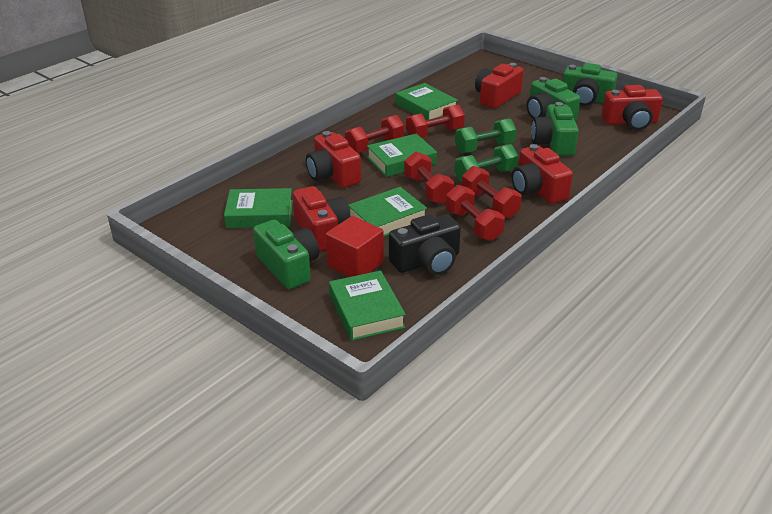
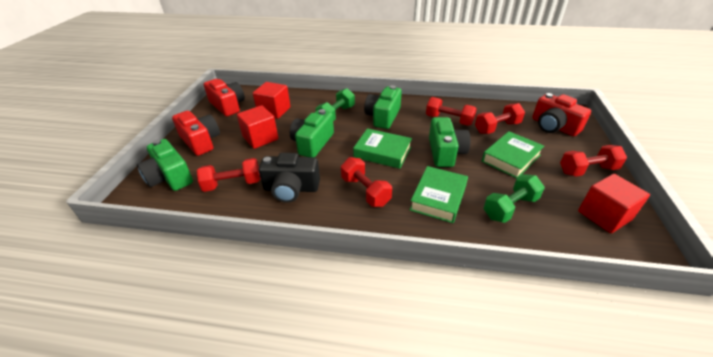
green book: [224,188,293,228] [329,270,406,341] [348,187,427,237] [367,134,437,177] [396,83,458,120] = 5 -> [353,128,412,169] [410,166,468,223] [482,131,544,178] = 3
red camera: [293,186,351,252] [306,131,361,188] [475,63,524,109] [512,144,573,204] [601,85,663,130] = 5 -> [172,111,220,156] [204,79,245,116] [532,93,591,136] = 3
red cube: [326,216,384,277] = 1 -> [237,105,278,149] [253,82,291,119] [578,174,650,233] = 3

